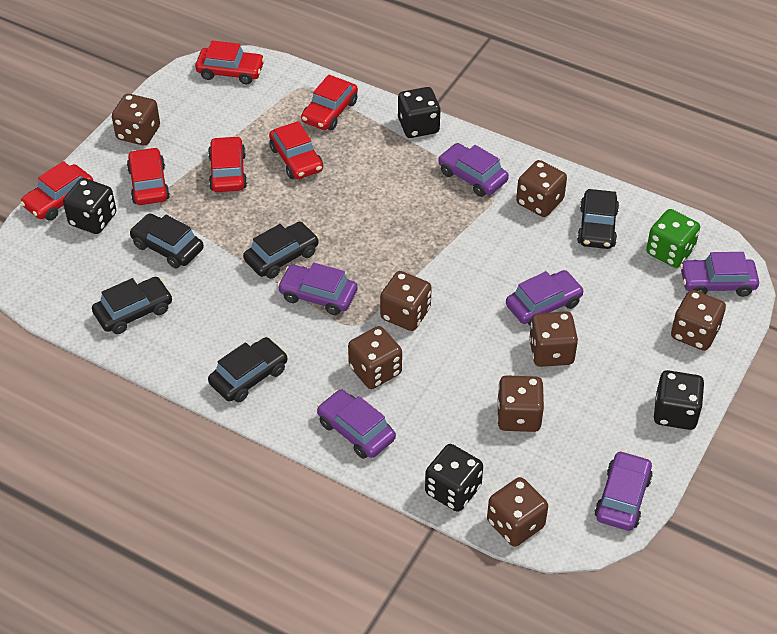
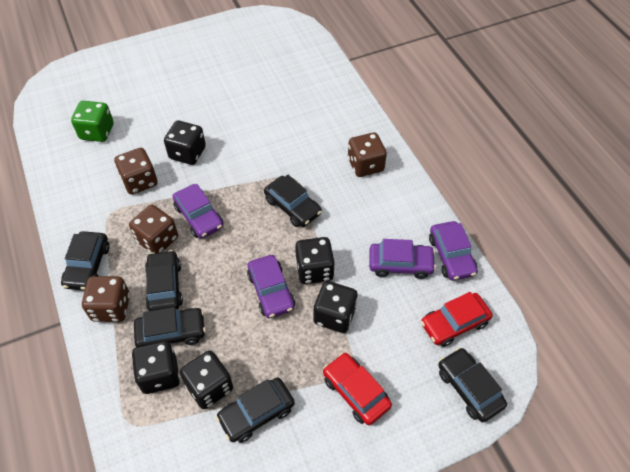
black car: [92,277,173,334] [130,213,204,268] [208,337,288,403] [243,222,319,279] [577,189,619,249] = 5 -> [61,231,110,291] [134,307,206,347] [145,250,183,311] [216,378,295,443] [264,175,322,227] [438,348,507,422] = 6
black dice: [63,178,116,234] [398,87,441,138] [425,444,483,512] [654,370,704,430] = 4 -> [132,341,180,394] [164,120,206,165] [180,350,233,409] [295,237,335,284] [314,281,358,333] = 5
brown dice: [112,94,160,146] [348,326,402,389] [380,271,432,331] [487,477,548,547] [497,375,544,432] [516,160,567,217] [529,311,578,367] [671,290,726,351] = 8 -> [82,276,130,322] [114,148,158,195] [129,205,178,253] [348,132,387,177] = 4
purple car: [278,262,358,315] [317,390,396,459] [438,143,509,197] [506,270,584,326] [595,451,653,531] [680,252,759,297] = 6 -> [173,184,223,239] [247,255,295,318] [369,239,436,279] [429,221,478,281] = 4
red car: [20,161,93,221] [127,147,170,205] [195,41,265,84] [208,136,247,192] [269,121,323,179] [301,75,358,130] = 6 -> [323,353,392,425] [421,292,492,347] = 2

